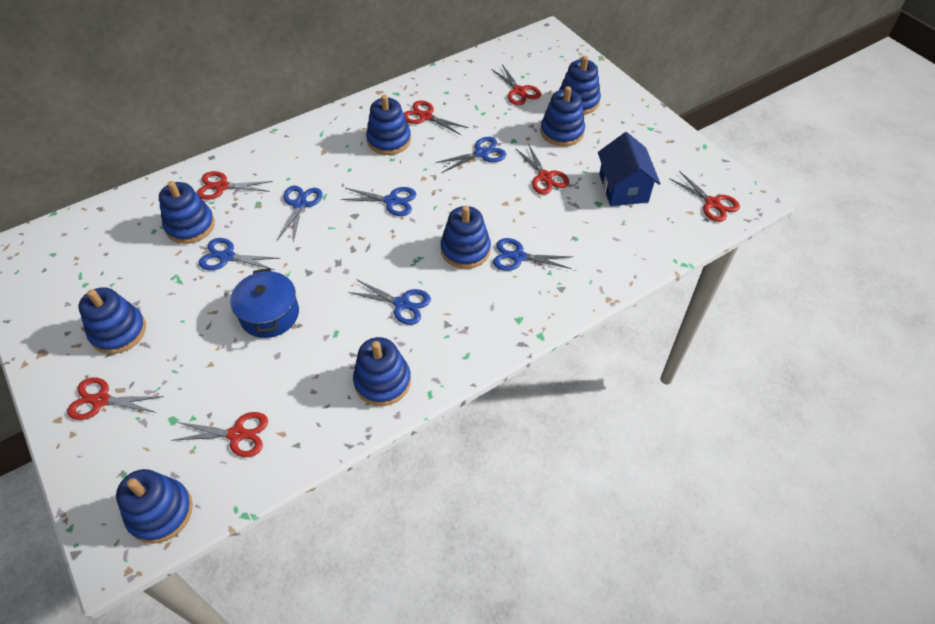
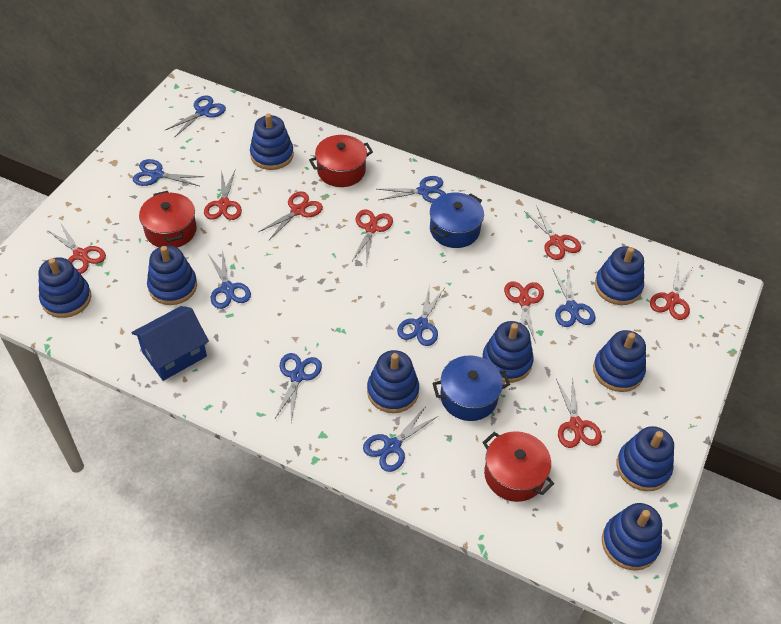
blue pot: [230,268,299,338] = 1 -> [430,192,484,248] [432,355,510,421] = 2
blue scissors: [199,238,281,270] [277,186,322,242] [341,187,416,216] [348,279,431,325] [435,137,506,173] [493,238,572,271] = 6 -> [133,159,204,186] [166,95,226,138] [208,249,251,309] [274,353,322,422] [363,406,438,472] [377,176,446,203] [397,285,444,346] [553,267,595,327] = 8
blue stacking toy: [79,287,146,354] [116,469,193,544] [159,181,215,244] [353,337,411,406] [366,95,411,155] [441,205,491,269] [541,86,585,146] [559,56,601,115] = 8 -> [38,257,91,318] [147,245,197,305] [250,113,294,170] [367,350,419,413] [482,321,534,383] [593,330,646,392] [595,246,644,305] [602,503,662,571] [616,426,674,491] = 9
red pot: none = 0 -> [139,191,197,248] [309,135,373,187] [482,431,554,502] = 3
red scissors: [67,377,164,420] [171,412,268,457] [197,171,273,200] [404,100,469,135] [491,64,541,105] [515,144,569,194] [669,171,740,222] = 7 -> [47,222,106,274] [204,169,242,220] [259,191,323,240] [352,209,393,265] [504,281,544,343] [524,205,581,260] [556,376,602,448] [650,262,693,320] = 8

